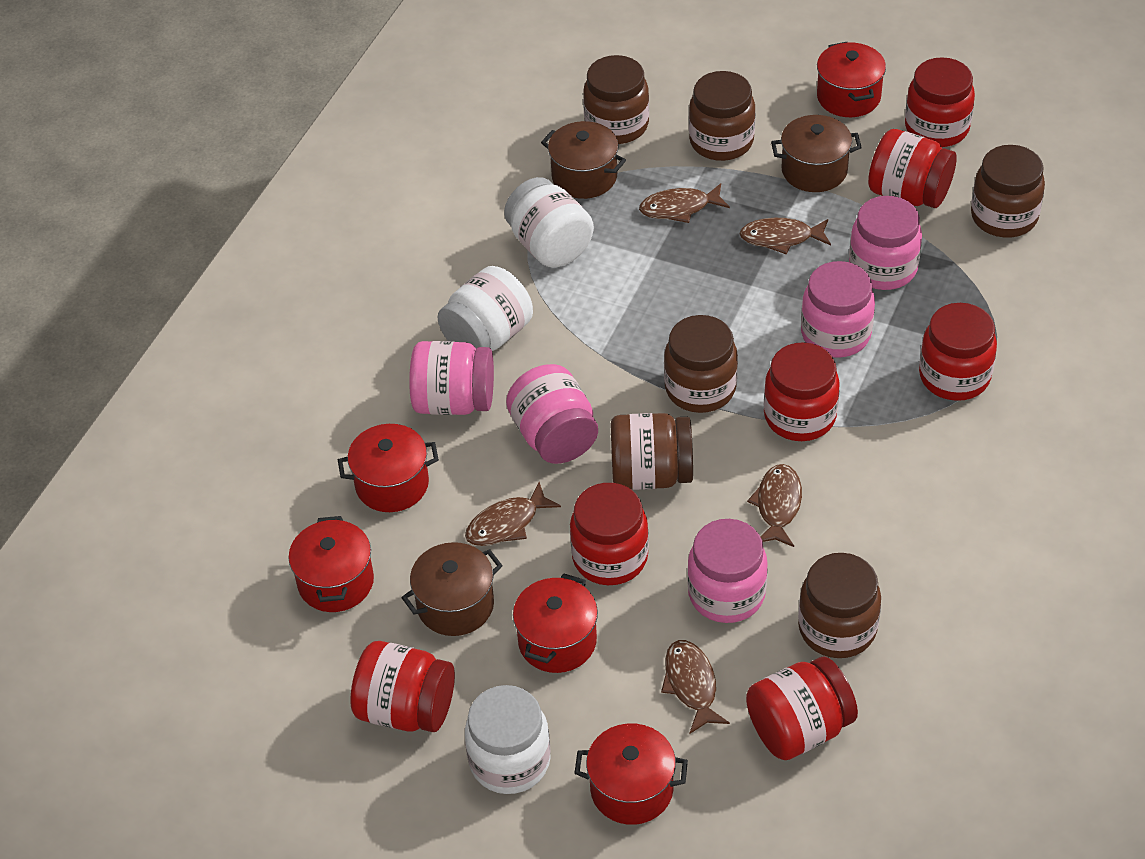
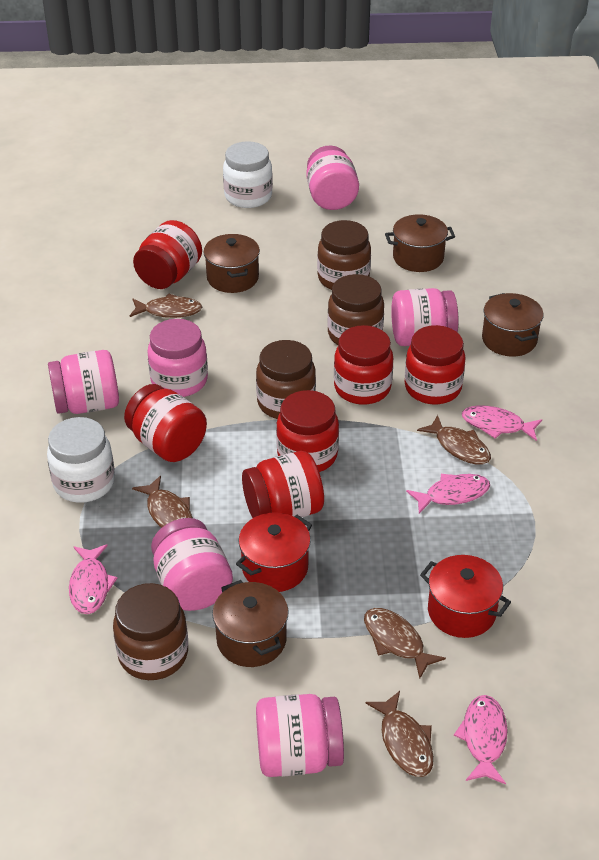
brown jar: [583,55,649,144] [610,413,693,490] [664,315,738,413] [689,71,756,161] [798,553,881,658] [971,145,1045,237] = 6 -> [113,583,188,680] [256,340,316,419] [317,220,371,290] [328,274,384,345] = 4
brown pot: [401,542,503,636] [541,121,626,199] [771,115,862,192] = 3 -> [204,234,260,293] [212,580,288,667] [385,214,455,272] [482,293,543,357] = 4
pink fish: none = 0 -> [69,544,118,614] [406,474,490,514] [454,695,508,785] [462,405,542,441] = 4
pink jar: [409,341,494,415] [506,364,598,464] [687,519,768,623] [801,261,875,357] [849,196,922,290] = 5 -> [48,350,119,414] [148,319,208,397] [151,518,233,611] [256,694,344,777] [306,146,359,210] [391,288,458,346] = 6
red jar: [350,641,455,732] [570,483,649,585] [746,656,858,760] [764,342,840,441] [868,129,957,208] [905,57,975,147] [919,303,997,401] = 7 -> [124,384,207,462] [133,220,202,289] [242,451,324,518] [276,390,339,472] [334,325,393,405] [405,325,466,405] = 6
red pot: [289,516,374,612] [338,424,439,512] [513,573,598,673] [574,724,688,825] [817,42,886,117] = 5 -> [236,512,312,592] [420,555,511,638] = 2
white jar: [437,266,533,351] [465,685,551,794] [504,177,594,268] = 3 -> [47,417,115,503] [223,141,273,208] = 2

